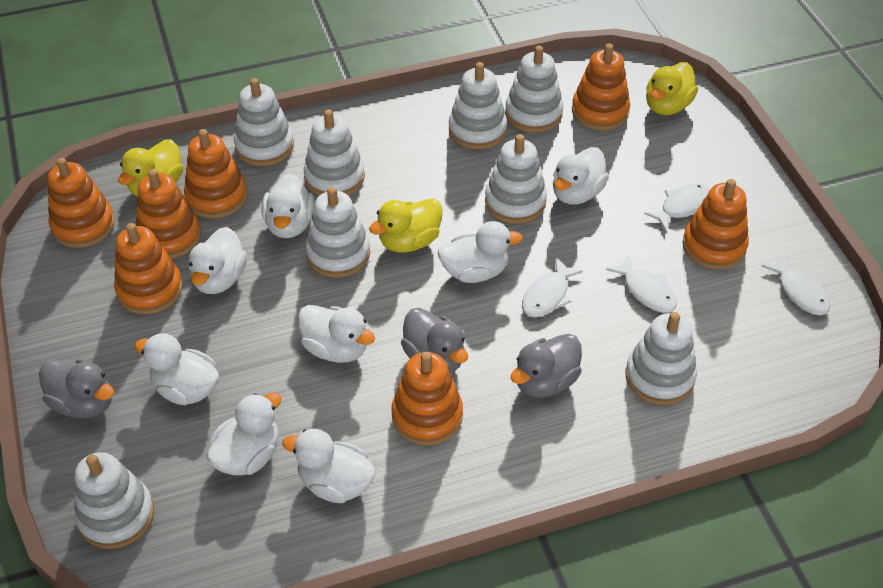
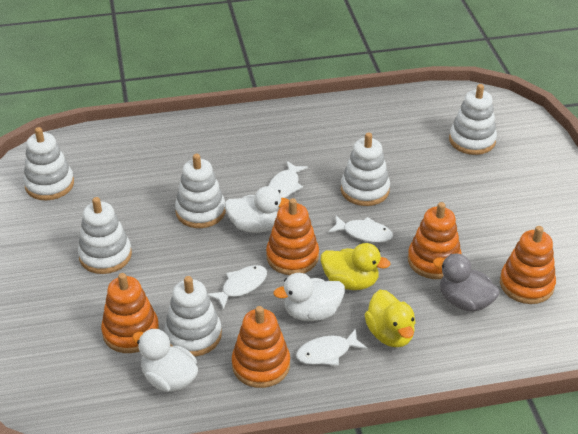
grey duck: [39,359,114,419] [401,308,468,373] [511,334,582,398] = 3 -> [433,254,500,312] = 1
orange stacking toy: [48,158,115,248] [114,223,183,314] [136,169,201,259] [184,129,247,219] [391,352,463,445] [572,43,630,130] [683,179,749,269] = 7 -> [101,273,159,353] [232,306,290,388] [266,198,319,275] [408,202,462,279] [500,226,556,304] = 5
white duck: [135,333,219,405] [189,227,247,294] [207,393,282,475] [262,173,315,238] [282,429,376,503] [298,305,375,363] [437,221,523,283] [553,147,609,205] = 8 -> [132,328,198,392] [225,186,289,233] [274,273,345,321] = 3
white stacking toy: [75,452,154,549] [234,78,294,166] [304,110,365,196] [306,187,370,278] [449,62,507,149] [485,134,547,224] [505,46,563,133] [626,312,697,405] = 8 -> [23,127,74,200] [78,197,132,274] [164,276,222,357] [175,154,226,228] [341,132,390,206] [449,84,497,155] = 6
yellow duck: [118,139,183,197] [369,198,443,253] [646,62,698,115] = 3 -> [321,243,391,290] [365,290,415,347] = 2

